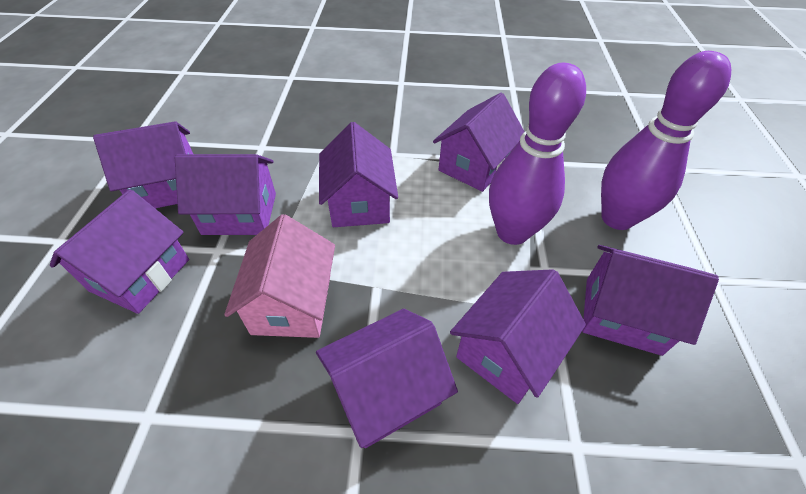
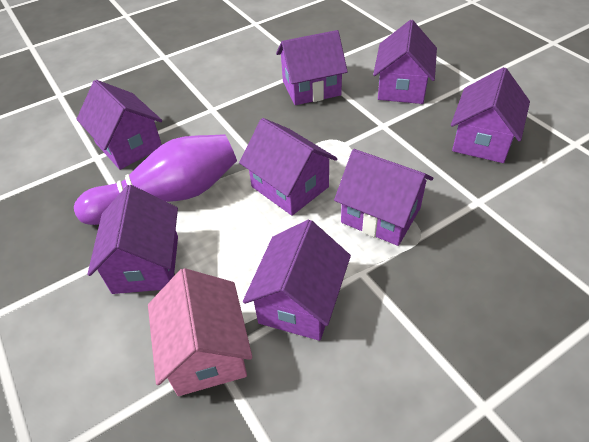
purple bowling pin: [489,63,586,245] [601,51,731,230] = 2 -> [74,134,237,225] = 1

